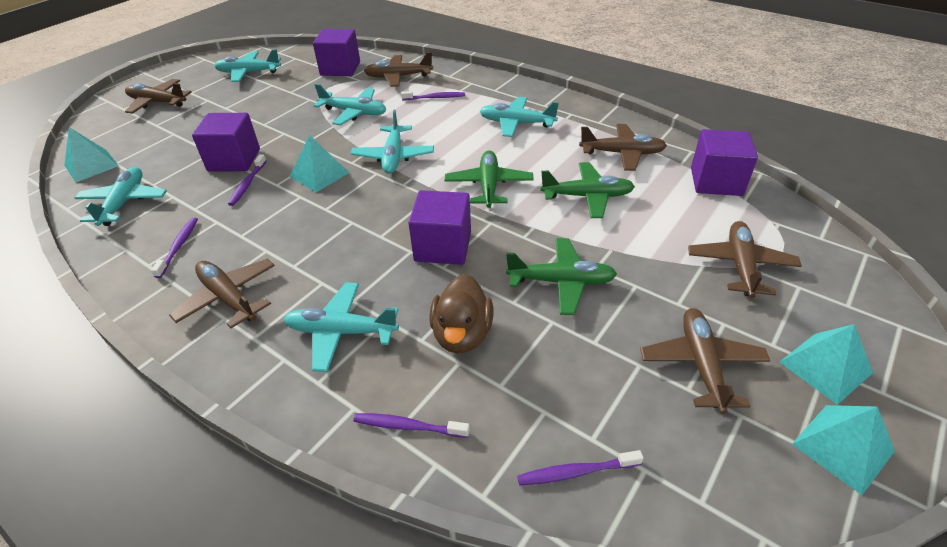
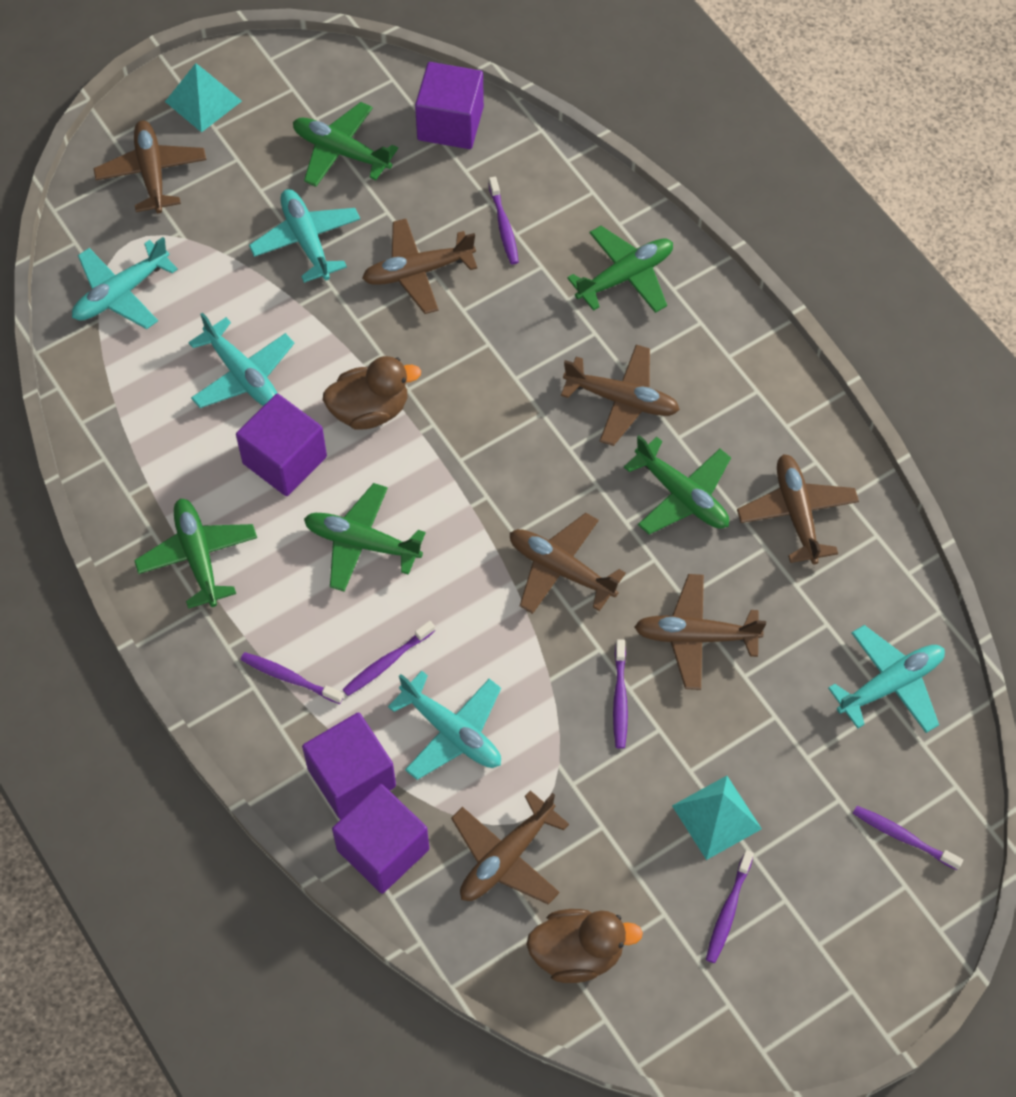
brown duck: [429,274,493,353] = 1 -> [323,356,421,429] [526,909,643,983] = 2
brown plane: [125,79,192,114] [169,259,275,328] [364,52,433,87] [579,124,667,171] [640,308,770,414] [688,221,802,298] = 6 -> [93,120,206,214] [362,219,477,314] [451,790,569,905] [510,513,626,614] [561,345,680,446] [634,574,766,690] [737,454,859,565] = 7
green plane: [444,150,534,208] [506,238,617,315] [540,162,635,218] = 3 -> [134,499,257,609] [293,102,398,187] [304,483,426,592] [567,226,673,313] [624,435,731,534] = 5
purple toothbrush: [151,217,198,278] [228,154,266,206] [354,413,470,438] [401,91,465,100] [517,450,644,486] = 5 -> [241,652,344,704] [342,621,435,696] [489,177,519,265] [613,639,628,749] [706,850,754,963] [853,806,963,870] = 6
turquoise plane: [74,167,167,226] [214,50,281,82] [284,282,399,372] [314,84,386,125] [351,110,434,174] [480,97,559,137] = 6 -> [72,237,178,329] [188,312,295,408] [249,189,360,283] [388,671,501,780] [828,625,945,733] = 5
turquoise pyramid: [64,127,119,182] [290,135,350,192] [779,324,873,405] [792,405,895,495] = 4 -> [165,63,242,133] [672,776,762,860] = 2

